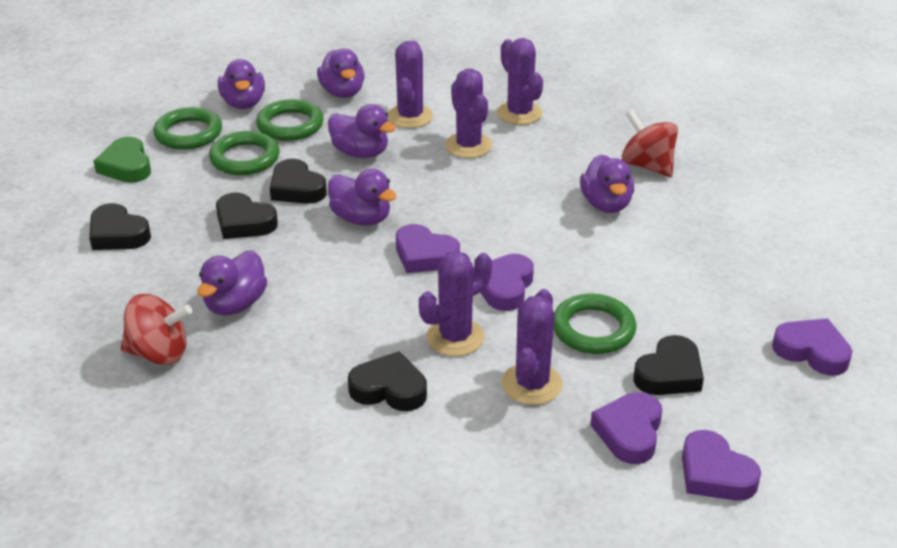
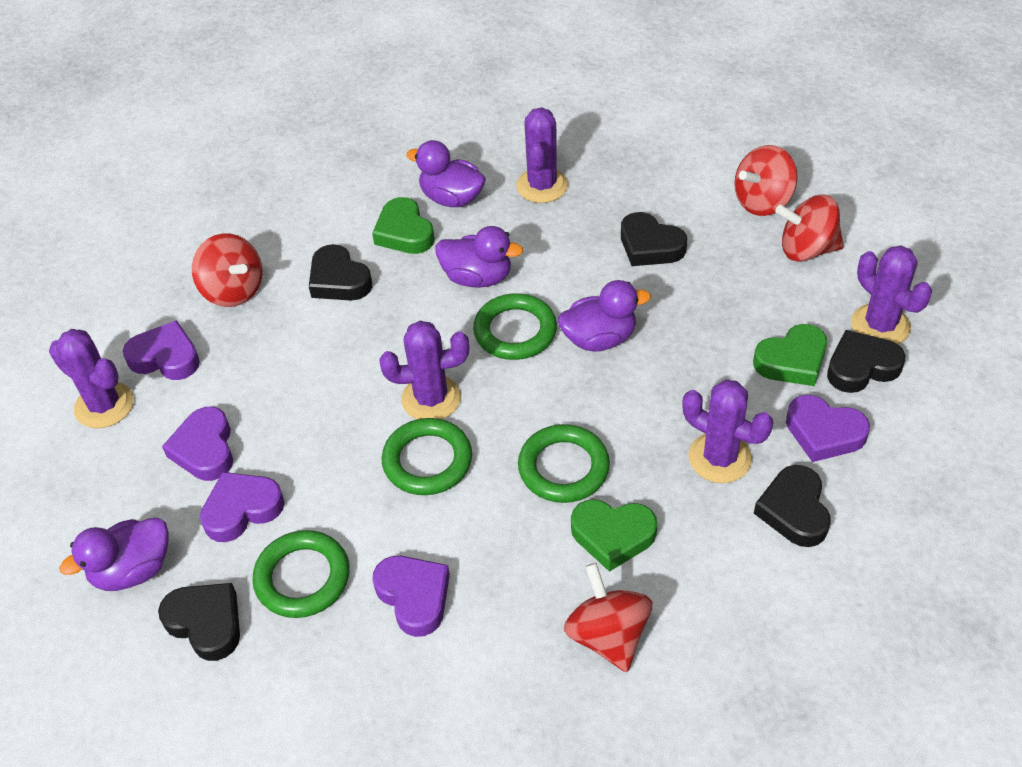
green heart: [94,137,151,183] = 1 -> [372,197,435,254] [571,499,657,572] [753,324,827,386] = 3
purple duck: [197,250,267,315] [218,59,265,109] [317,49,364,98] [328,104,396,158] [328,169,397,226] [580,154,634,213] = 6 -> [60,517,169,591] [406,140,486,207] [436,226,523,288] [558,280,651,352] = 4
red spinning top: [121,294,192,365] [621,110,678,177] = 2 -> [192,233,262,307] [564,563,652,672] [734,145,798,216] [775,195,844,262] = 4

